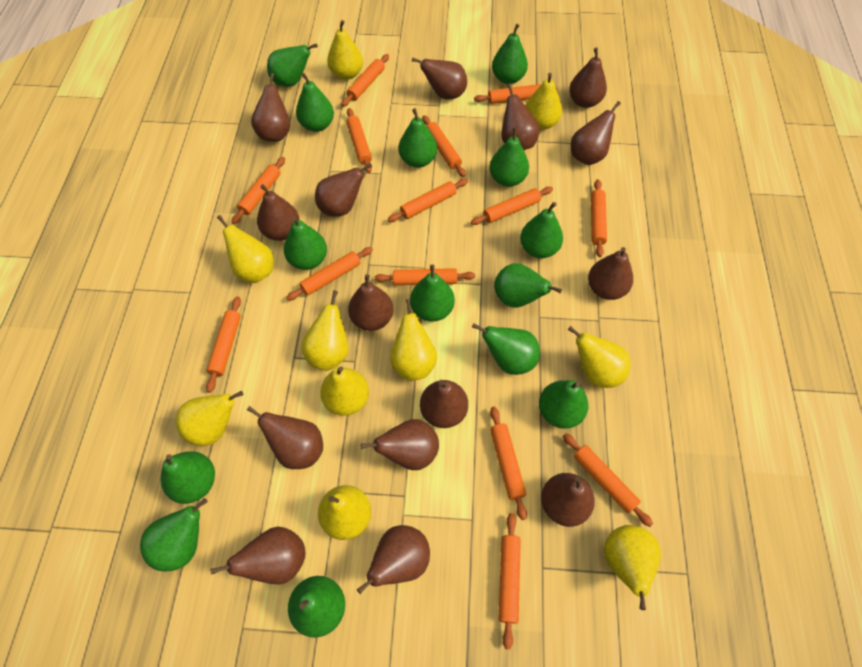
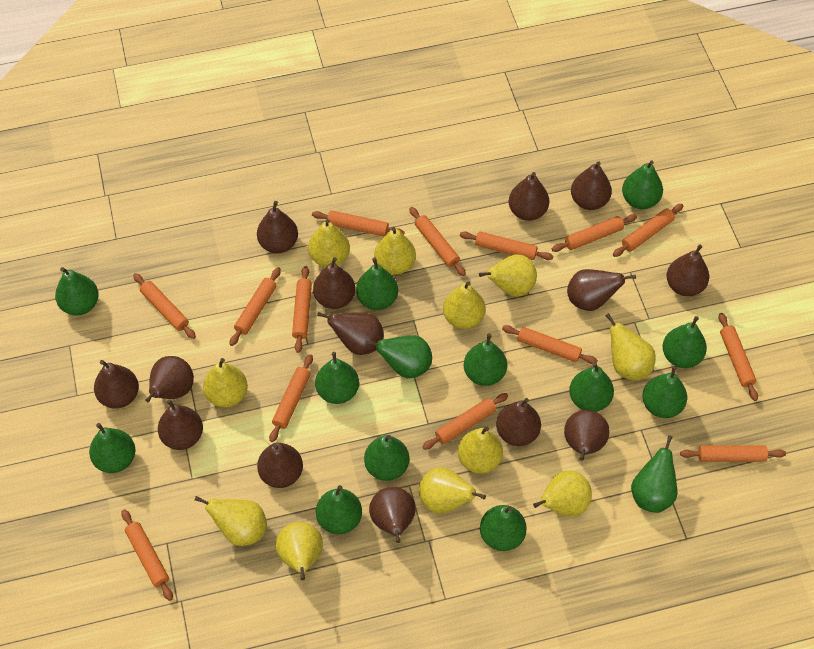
brown pear: [210,527,305,584] [247,406,323,469] [251,73,290,141] [257,184,299,241] [315,163,372,217] [348,274,393,331] [357,525,430,594] [360,419,439,470] [412,57,467,100] [420,380,468,428] [501,84,540,150] [541,473,595,527] [569,48,607,108] [571,101,621,165] [588,247,633,300] = 15 -> [94,360,139,409] [145,356,194,403] [158,399,203,450] [257,201,298,253] [257,442,303,488] [313,257,355,309] [317,312,384,355] [369,487,416,543] [496,398,541,446] [509,172,549,221] [564,410,610,461] [567,269,636,311] [571,161,612,210] [667,244,709,296] = 14
yellow pear: [176,391,243,446] [217,215,274,283] [301,290,349,370] [318,485,371,540] [320,366,369,416] [327,20,363,80] [390,299,437,380] [525,73,562,130] [568,326,630,388] [604,525,661,610] = 10 -> [194,496,267,546] [203,358,248,408] [276,522,323,580] [308,219,350,267] [374,227,416,275] [419,467,486,514] [443,281,485,329] [458,426,503,474] [479,255,537,297] [533,470,592,517] [606,313,656,381] = 11

